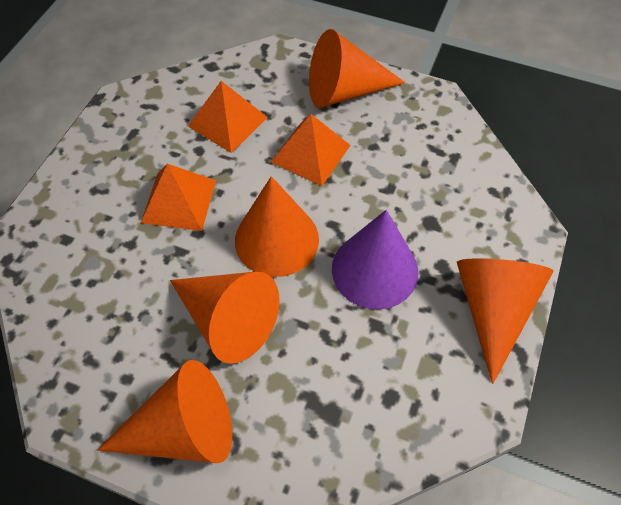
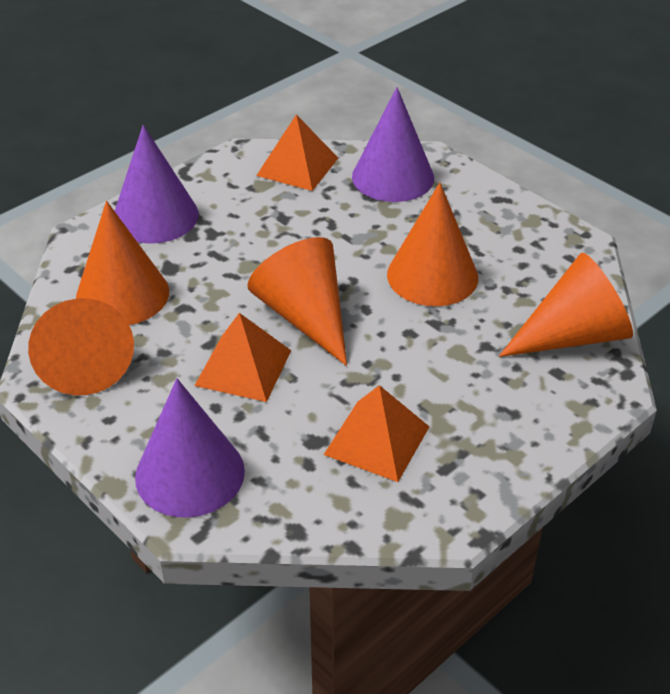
purple cone: [332,210,418,310] = 1 -> [115,125,199,244] [135,378,245,518] [352,87,434,202] = 3

